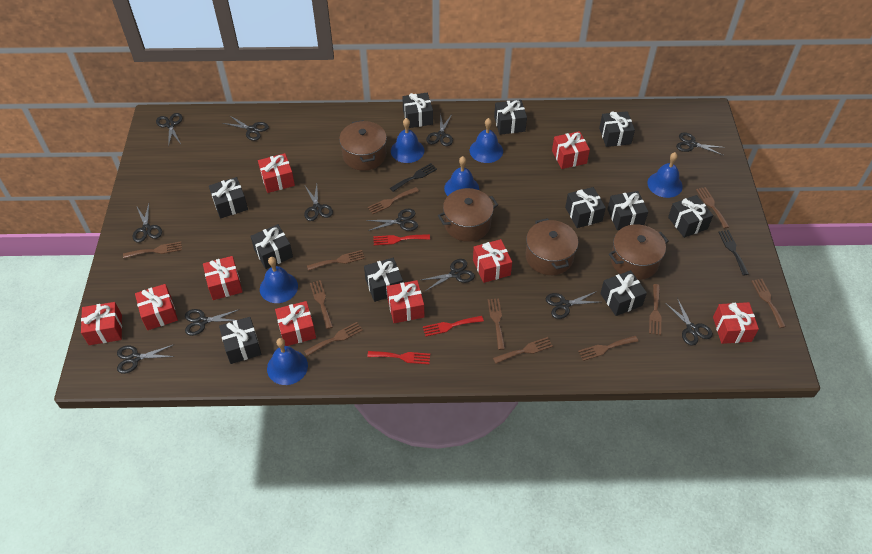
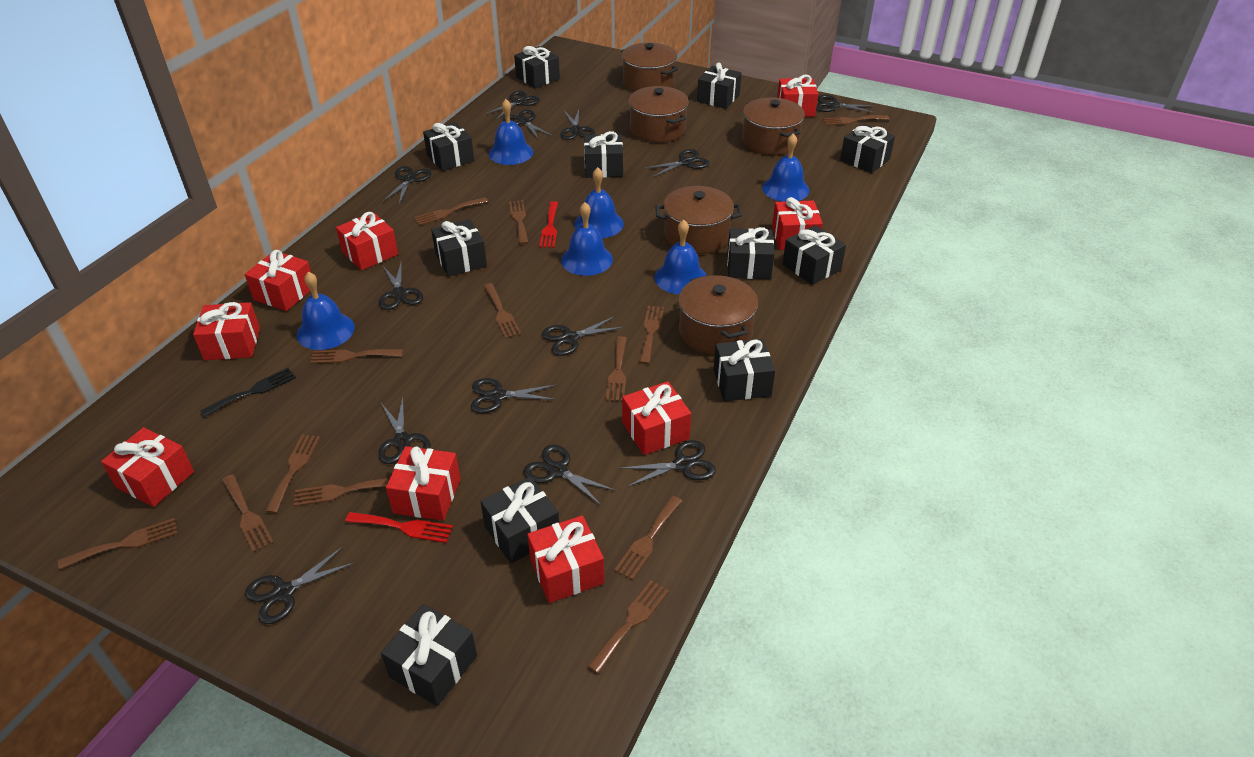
black fork: [390,163,437,192] [718,230,749,275] = 2 -> [200,368,296,417] = 1
black scissors: [117,345,175,374] [132,204,162,243] [156,113,183,147] [185,309,240,336] [223,115,269,141] [304,185,333,221] [366,209,418,231] [422,259,475,291] [426,113,453,146] [546,291,599,319] [665,298,713,346] [676,132,726,155] = 12 -> [245,547,355,624] [378,397,431,464] [379,261,423,310] [383,166,432,204] [471,378,557,414] [485,90,540,119] [503,109,553,140] [523,444,616,506] [542,316,625,356] [560,109,595,140] [619,440,716,487] [645,149,710,177] [816,95,875,112] = 13
brown fork: [123,241,182,258] [304,322,363,356] [307,250,365,271] [310,280,333,329] [368,187,419,214] [488,298,505,350] [493,337,553,364] [578,336,638,361] [649,284,662,335] [696,187,729,229] [752,279,786,328] = 11 -> [58,518,178,570] [222,474,274,552] [265,434,320,513] [294,478,390,507] [310,349,403,364] [414,197,488,226] [483,283,521,339] [509,200,528,245] [587,580,669,674] [606,336,627,402] [614,496,682,580] [639,306,664,364] [823,115,890,126] = 13
brown pot: [339,120,387,171] [438,188,498,242] [526,218,578,275] [609,224,669,280] = 4 -> [621,43,678,92] [629,86,689,143] [655,186,742,254] [678,275,758,355] [742,97,805,155] = 5
red fork: [367,351,430,364] [373,234,430,245] [423,316,484,337] = 3 -> [345,512,453,543] [539,201,558,248] = 2

